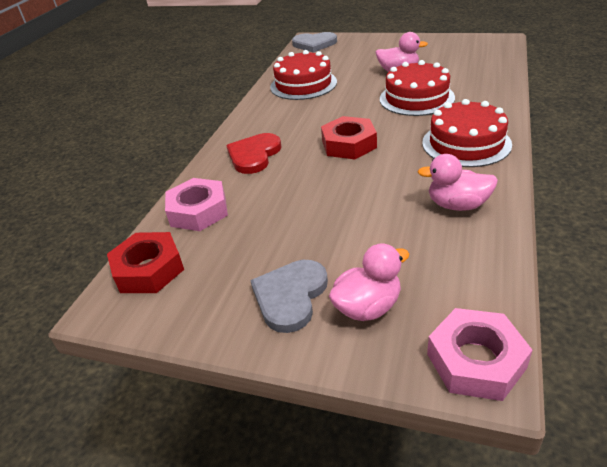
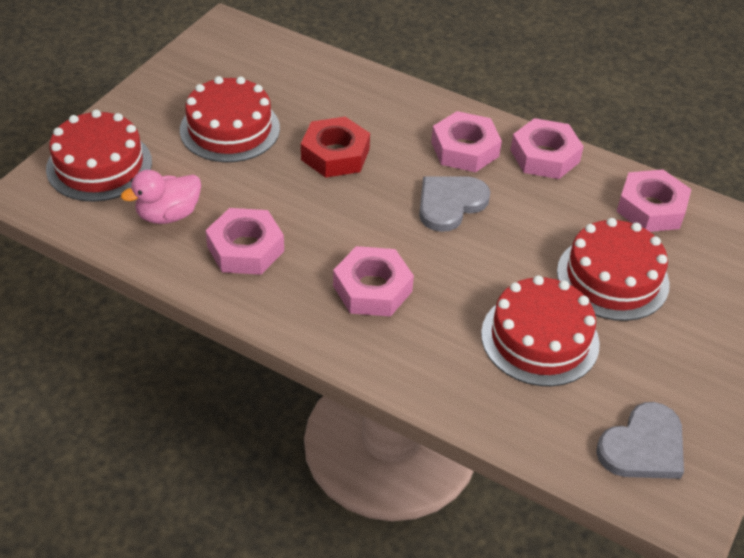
pink duck: [329,243,409,321] [375,32,428,72] [417,154,498,211] = 3 -> [121,170,201,224] = 1
pink nut: [165,178,228,231] [427,308,532,401] = 2 -> [205,208,284,275] [333,246,414,317] [431,111,502,172] [510,118,584,179] [617,169,691,232] = 5
red cake: [270,50,337,100] [380,60,455,116] [422,99,512,167] = 3 -> [46,110,152,202] [180,76,280,162] [481,275,600,386] [557,218,670,321] = 4
red heart: [226,133,282,174] = 1 -> none = 0
red nut: [107,232,184,293] [321,116,377,159] = 2 -> [301,117,370,178] = 1

